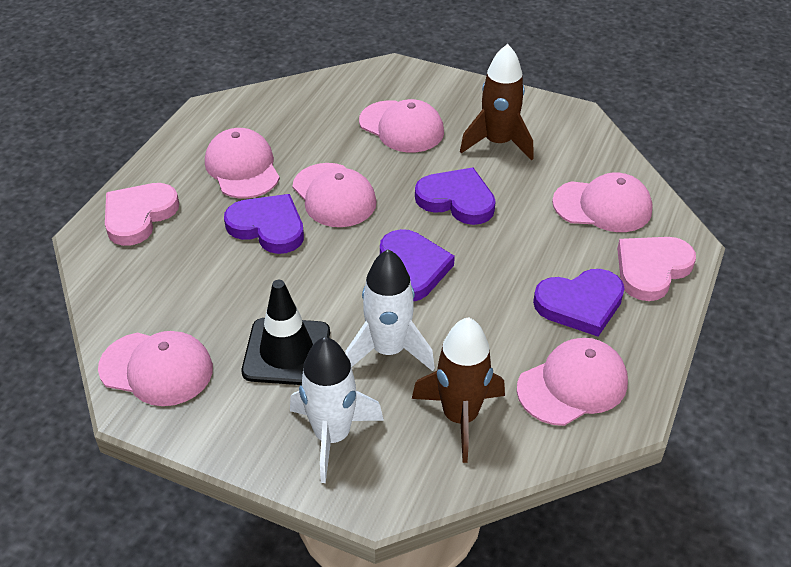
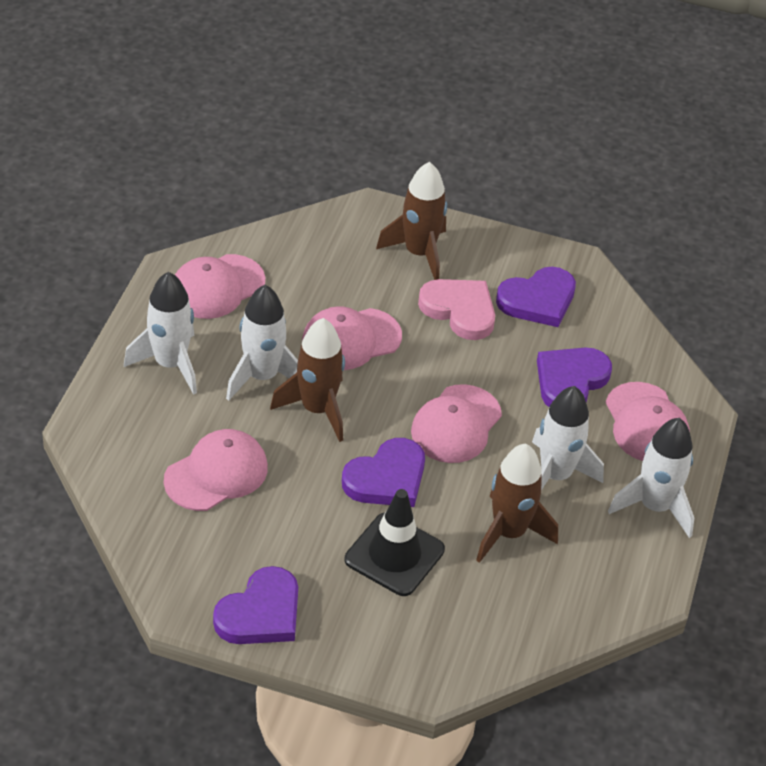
brown rocket: [412,317,505,463] [460,44,534,161] = 2 -> [270,318,345,442] [376,162,447,280] [476,444,558,563] = 3
pink cap: [98,331,213,406] [205,128,280,199] [292,163,377,227] [359,99,444,152] [517,338,628,426] [552,173,653,232] = 6 -> [164,429,268,511] [175,254,266,319] [302,306,402,370] [411,384,502,463] [605,382,690,461] = 5
pink heart: [105,183,179,246] [617,237,696,301] = 2 -> [418,279,495,340] = 1
white rocket: [290,337,384,483] [345,250,435,371] = 2 -> [124,272,197,395] [226,285,298,401] [532,386,604,491] [608,418,694,538] = 4

